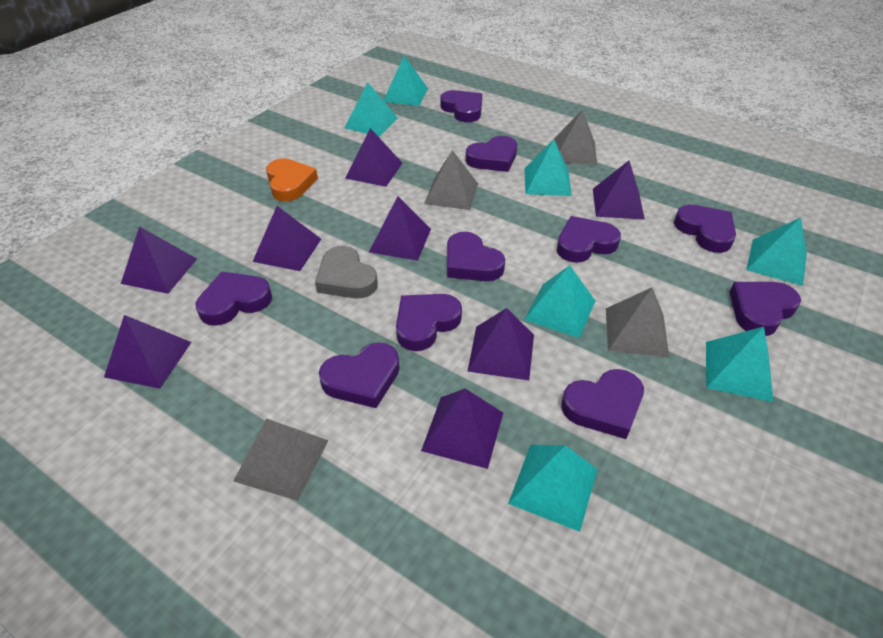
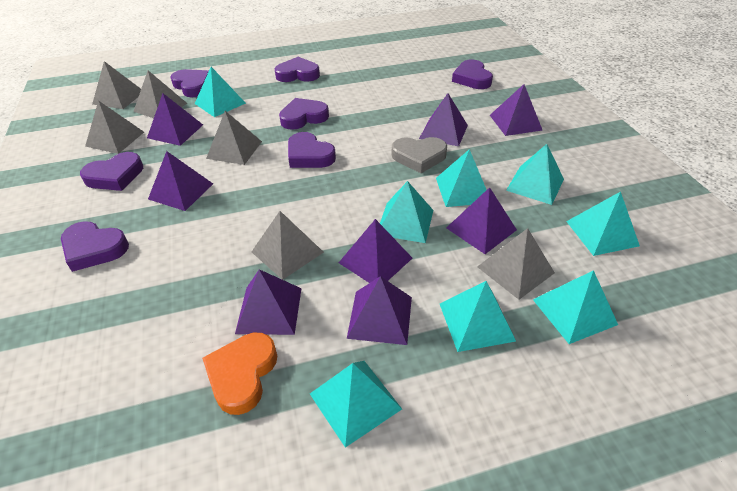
grey pyramid: [233,418,328,501] [424,150,478,210] [554,110,597,165] [606,288,669,358] = 4 -> [85,100,144,154] [92,61,141,109] [133,71,187,118] [206,111,262,165] [252,211,324,280] [477,228,555,300] = 6
purple heart: [196,271,272,326] [319,342,400,408] [396,294,462,351] [440,90,482,122] [447,232,505,281] [466,136,517,172] [557,216,621,263] [561,369,644,439] [674,205,736,253] [729,282,801,336] = 10 -> [61,221,129,272] [80,152,143,191] [170,69,209,97] [275,57,320,82] [279,98,329,130] [288,132,336,168] [452,59,493,89] = 7
turquoise pyramid: [345,83,398,137] [383,56,428,106] [508,445,598,532] [524,139,572,196] [524,265,595,338] [706,327,774,402] [746,217,807,286] = 7 -> [195,67,246,117] [310,361,402,448] [380,181,433,243] [436,149,486,207] [440,281,516,352] [506,144,564,205] [533,270,618,344] [566,192,640,256] = 8

